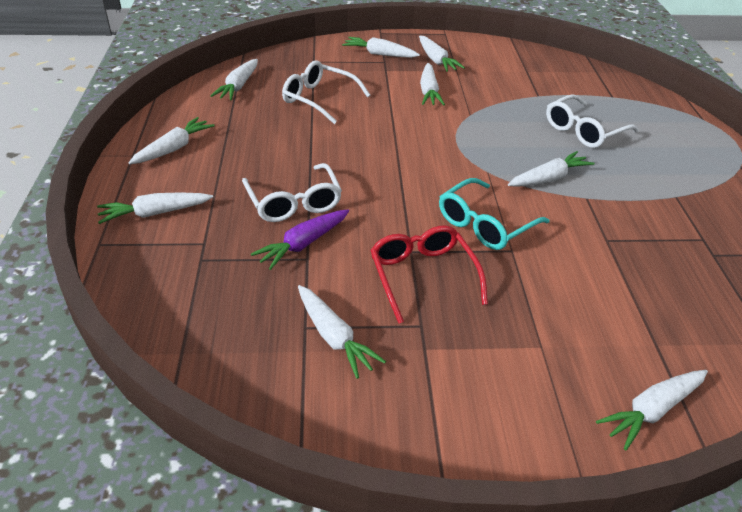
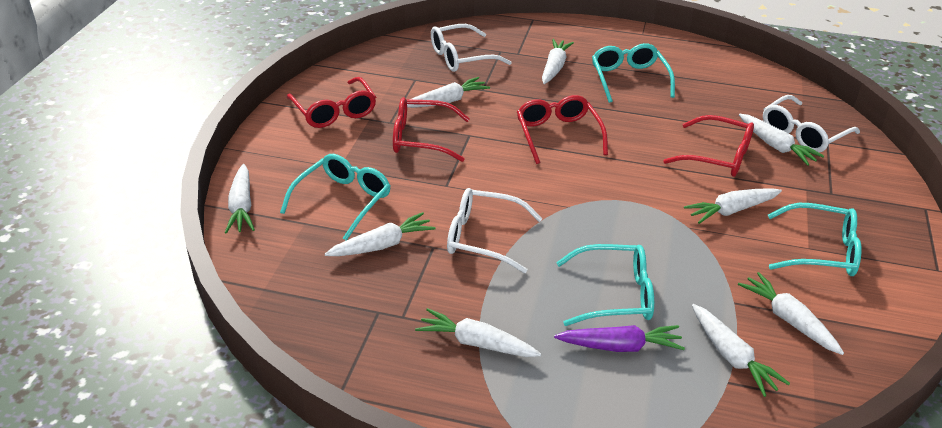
red glasses: [370,225,488,323] = 1 -> [287,77,376,128] [393,97,470,162] [517,95,608,164] [663,115,754,177] = 4
turquoise glasses: [439,178,550,250] = 1 -> [280,154,391,240] [556,244,654,326] [592,43,675,103] [768,203,862,276] = 4

